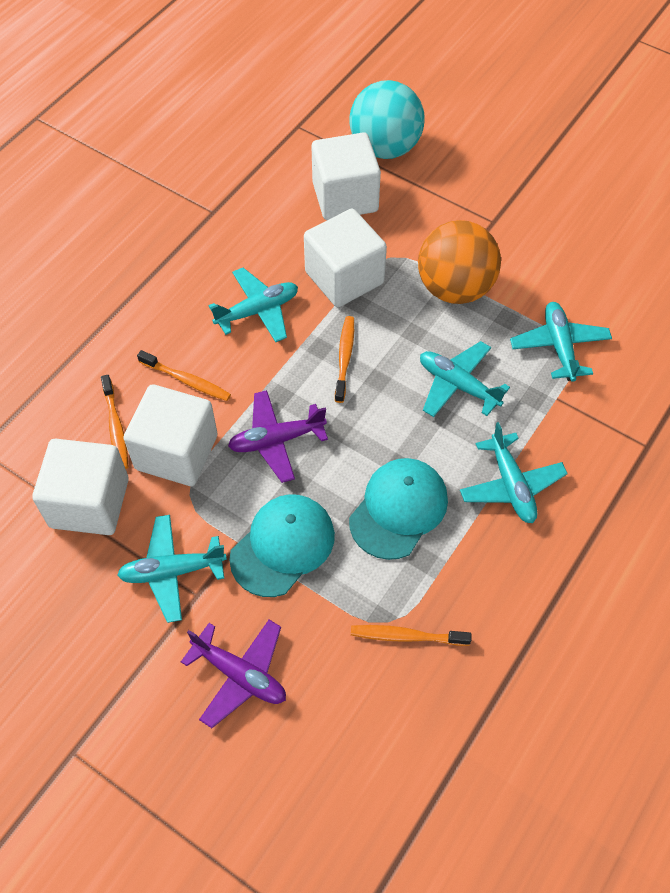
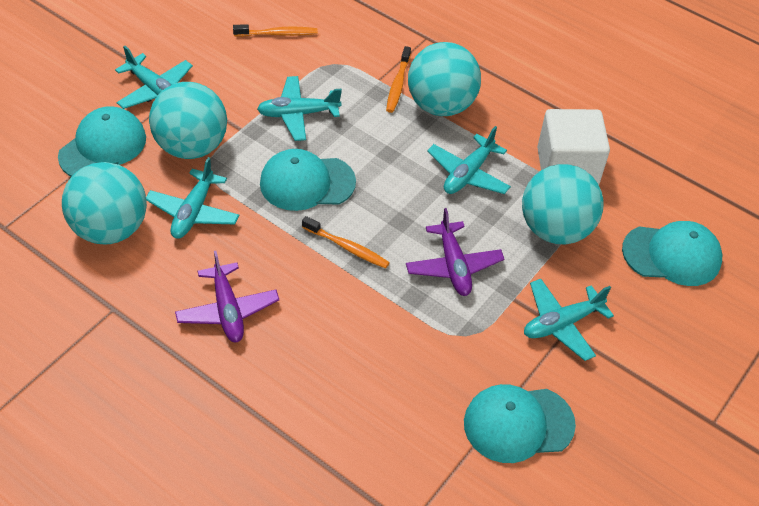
orange ball: [418,220,501,304] = 1 -> none = 0
orange toothbrush: [101,375,129,469] [137,350,231,401] [335,316,354,403] [351,625,472,646] = 4 -> [233,24,318,37] [302,216,390,269] [386,46,411,113] = 3
turquoise ball: [349,80,425,159] = 1 -> [62,162,147,244] [149,82,227,159] [408,42,481,116] [522,164,604,244] = 4
turquoise cap: [229,494,335,597] [349,458,448,560] = 2 -> [58,106,146,177] [260,149,356,211] [464,384,576,463] [622,221,722,286] = 4
white cube: [32,438,129,535] [123,385,218,486] [304,209,387,307] [312,132,381,220] = 4 -> [537,109,610,185] = 1

